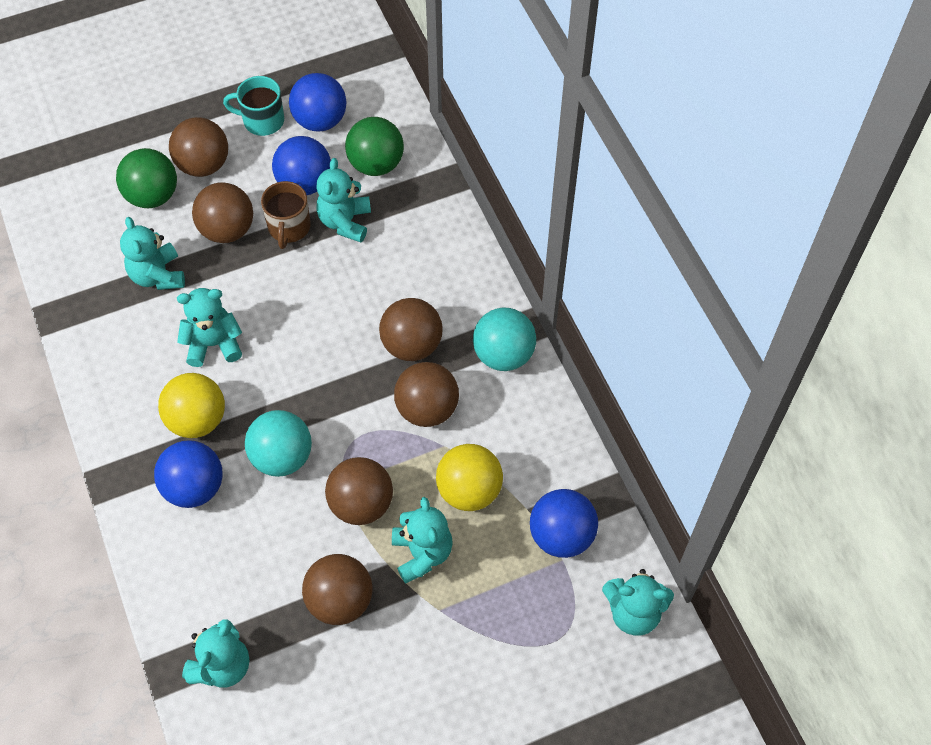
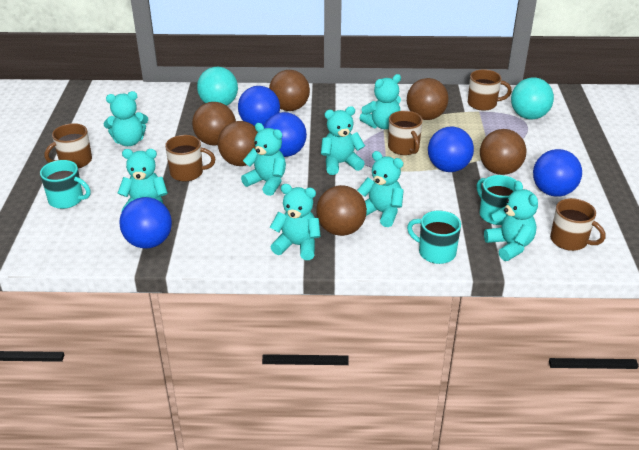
blue ball: [154,440,223,508] [272,136,331,195] [289,73,346,132] [530,489,598,558] = 4 -> [119,197,172,249] [238,86,280,126] [264,112,307,157] [428,127,474,172] [533,149,582,197] = 5
brown mug: [261,181,311,249] = 1 -> [44,123,92,168] [165,135,216,182] [388,111,423,155] [468,69,512,111] [550,198,605,251] = 5
green ball: [116,148,177,208] [345,117,404,176] = 2 -> none = 0
turquoise mug: [223,76,284,136] = 1 -> [40,160,91,209] [407,211,461,264] [477,175,517,225] = 3
turquoise teddy bear: [120,217,185,290] [177,288,242,367] [182,619,249,688] [316,158,371,243] [392,497,453,584] [602,569,674,636] = 6 -> [103,91,148,146] [118,149,168,211] [241,123,286,196] [270,184,321,260] [321,106,365,175] [357,151,404,227] [360,74,401,129] [484,181,538,261] = 8
yellow ball: [158,373,225,438] [436,444,503,511] = 2 -> none = 0

